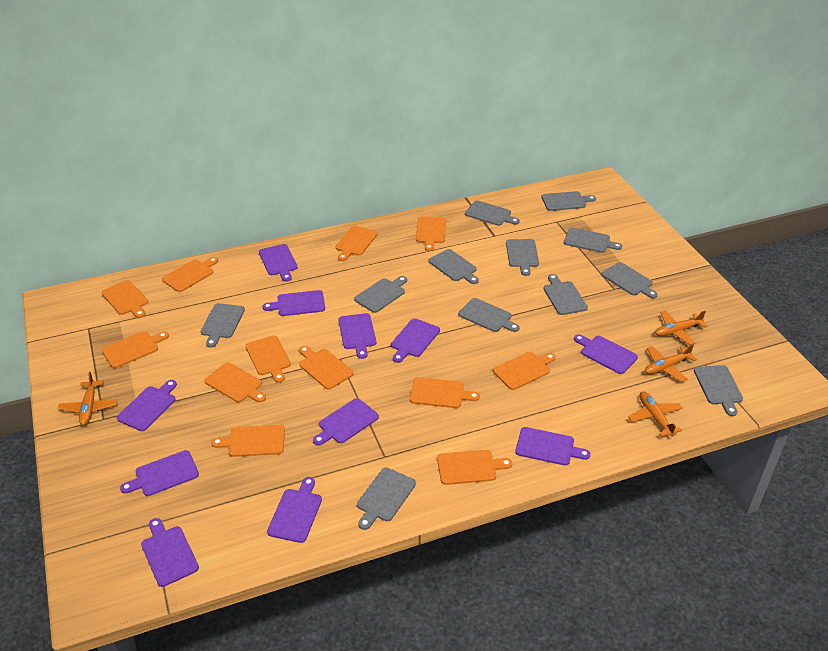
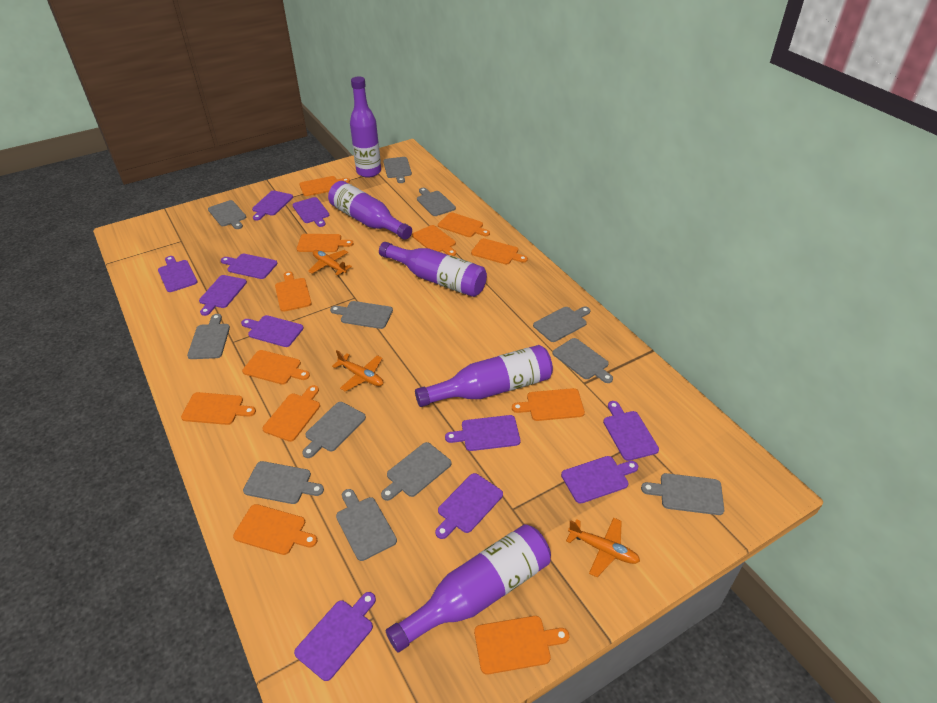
orange plane: [58,372,118,425] [628,391,683,437] [645,344,697,382] [655,311,707,345] = 4 -> [308,250,352,275] [332,350,383,392] [566,517,640,577] = 3
purple bottle: none = 0 -> [328,181,412,240] [350,77,381,177] [379,242,487,297] [386,524,551,652] [415,345,553,407] = 5

